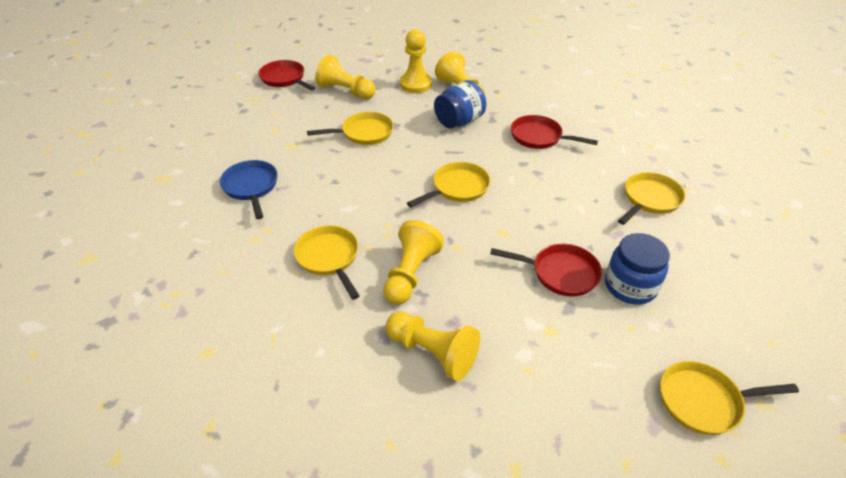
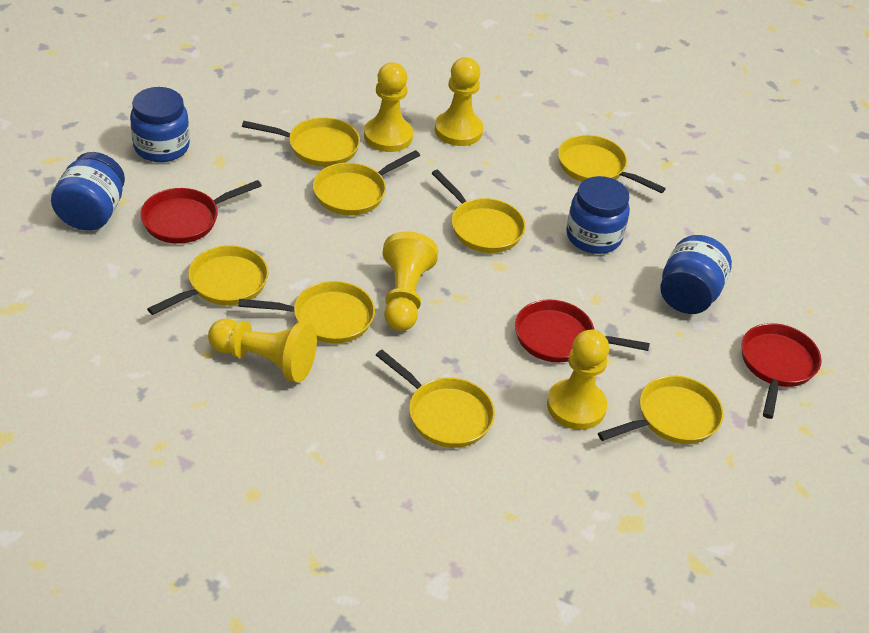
blue jar: [434,80,486,128] [605,233,670,305] = 2 -> [51,152,125,231] [130,87,190,162] [566,176,630,254] [660,235,732,314] = 4
blue pan: [220,160,278,219] = 1 -> none = 0
yellow pan: [294,225,360,300] [307,112,393,145] [407,162,490,207] [618,172,685,225] [660,361,799,435] = 5 -> [147,245,269,315] [238,281,375,344] [242,117,360,167] [313,150,420,215] [376,350,495,448] [431,170,526,253] [558,135,666,193] [598,376,724,444] = 8

